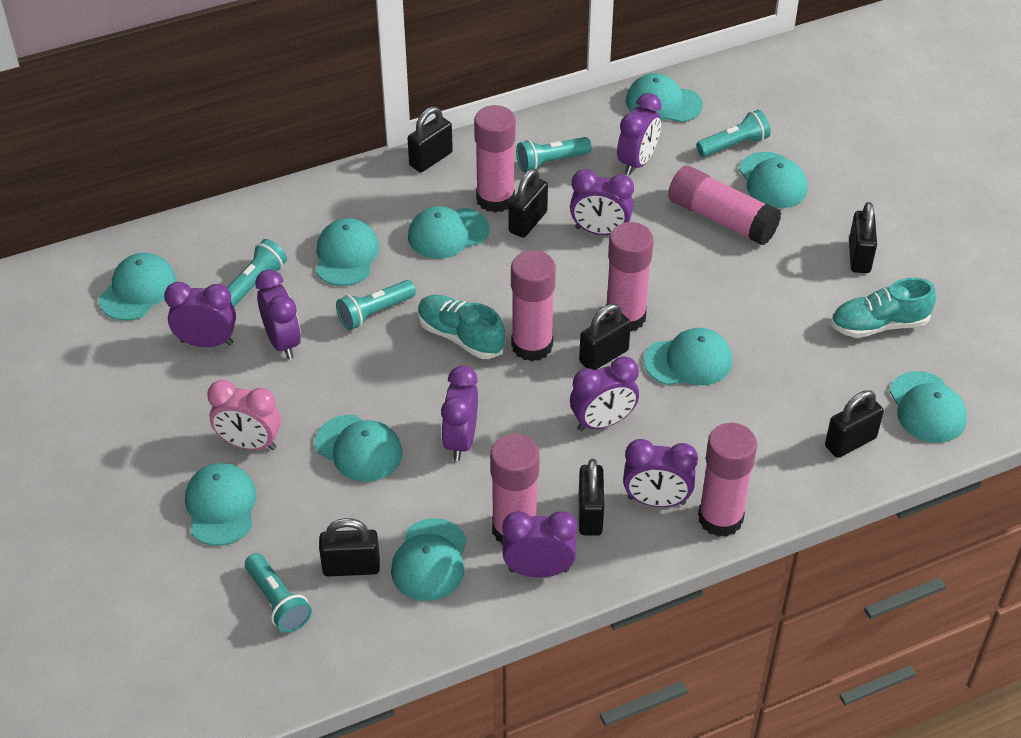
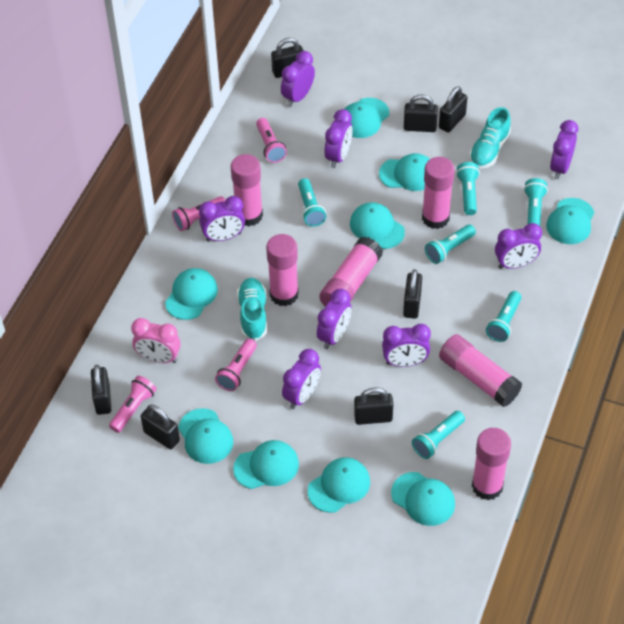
pink flashlight: none = 0 -> [109,376,157,433] [172,196,225,231] [215,339,257,391] [256,118,287,163] = 4
turquoise cap: [99,253,176,321] [185,463,257,546] [315,415,402,482] [316,218,379,286] [391,518,467,601] [408,206,489,259] [626,73,703,123] [644,328,732,385] [739,152,808,208] [889,371,967,443] = 10 -> [165,268,218,320] [178,408,233,464] [233,440,299,489] [308,457,370,513] [345,98,389,138] [350,202,405,249] [379,153,430,191] [391,472,455,526] [546,198,594,244] = 9
turquoise flashlight: [227,239,287,307] [245,553,312,633] [336,280,416,330] [516,137,592,172] [696,110,770,157] = 5 -> [298,178,326,227] [412,411,465,459] [425,224,476,264] [456,162,480,215] [486,291,522,342] [524,178,548,226] = 6

